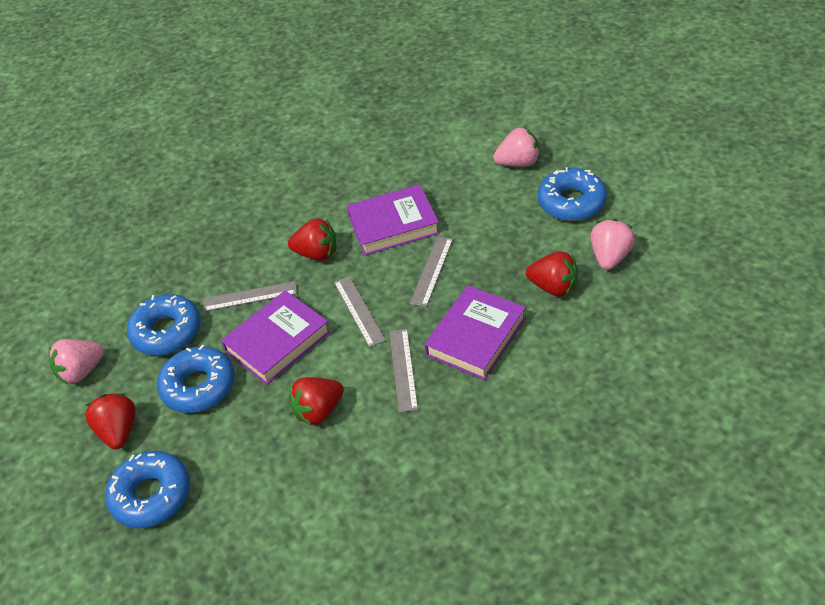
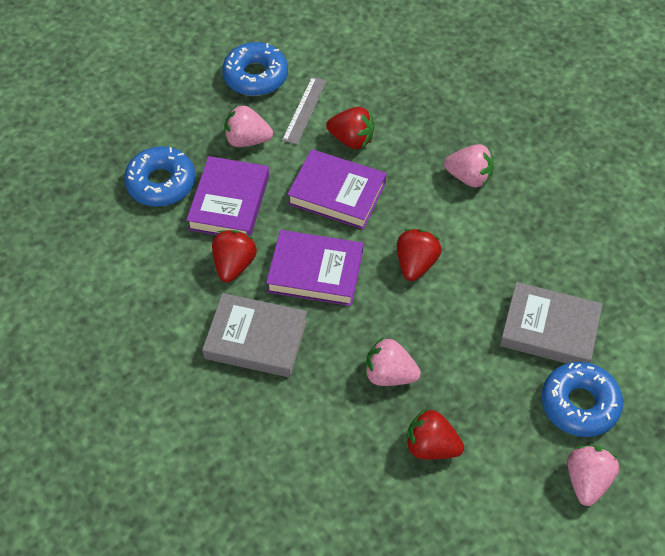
blue donut: [105,451,190,528] [127,294,201,356] [157,345,235,413] [538,167,607,221] = 4 -> [124,146,195,207] [222,42,288,96] [541,362,623,437] = 3
grey book: none = 0 -> [202,293,307,377] [500,282,603,364] = 2
grey ruler: [203,281,297,312] [334,276,386,348] [389,329,418,413] [410,236,453,307] = 4 -> [282,77,327,145] = 1
pink strawberry: [49,339,104,384] [493,127,540,167] [590,219,635,270] = 3 -> [224,105,273,147] [365,337,421,386] [444,144,494,187] [567,445,619,506] = 4

